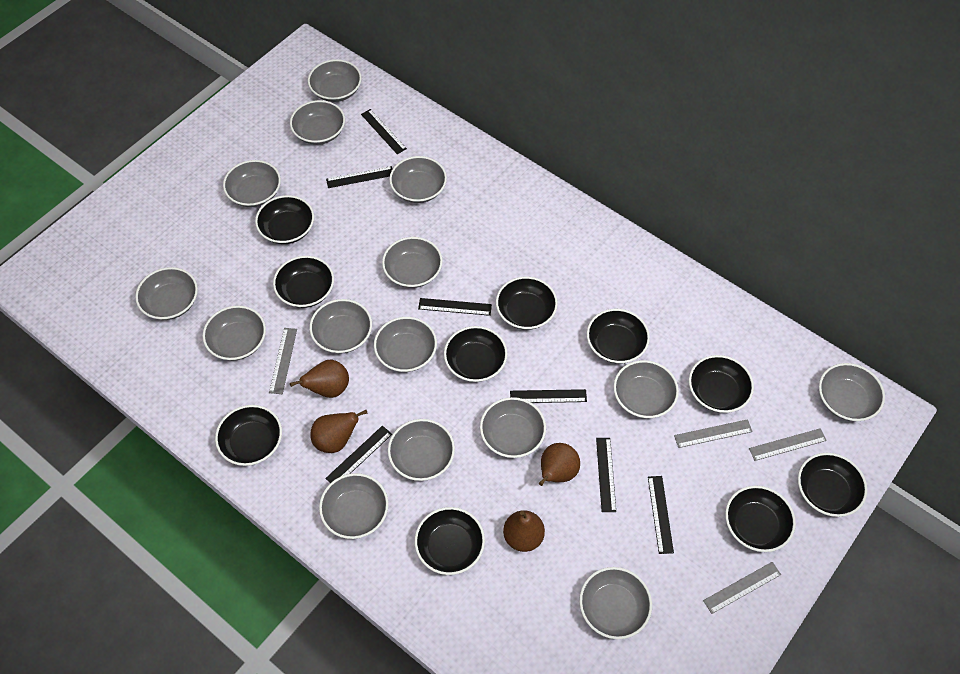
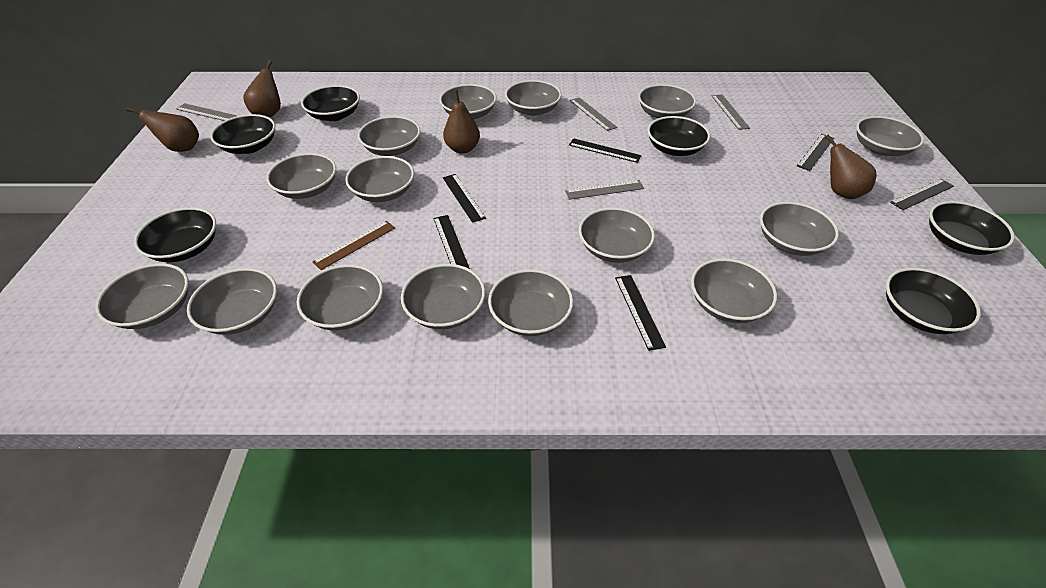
black bowl: [215,405,282,466] [255,195,314,244] [273,256,334,308] [415,507,485,575] [444,326,508,382] [496,276,558,330] [587,309,650,364] [689,355,754,413] [725,485,796,552] [798,453,867,517] = 10 -> [134,207,216,262] [210,114,275,154] [301,85,360,121] [647,116,710,156] [886,268,981,334] [929,201,1015,255] = 6
black ruler: [325,426,392,483] [326,166,393,188] [361,109,407,154] [418,298,492,316] [510,389,587,403] [596,438,616,512] [648,476,674,554] = 7 -> [433,215,470,269] [443,174,486,223] [569,138,642,163] [615,275,666,351] [797,134,834,171] [890,179,954,210] = 6
brown ruler: none = 0 -> [312,221,395,270] = 1

